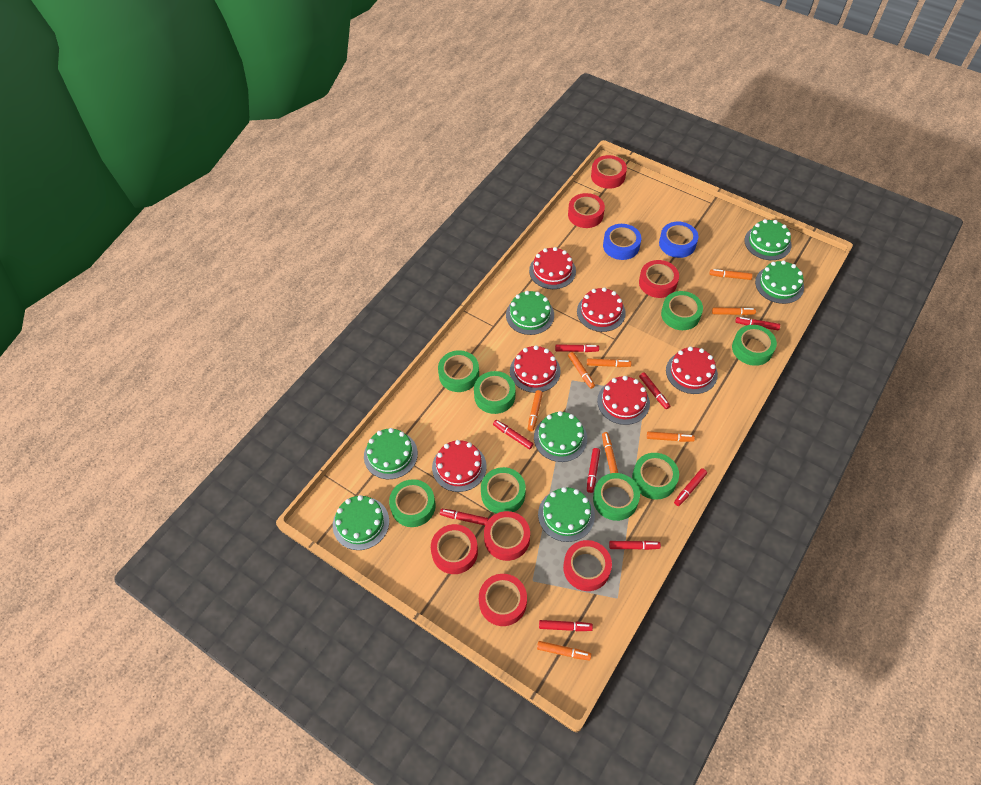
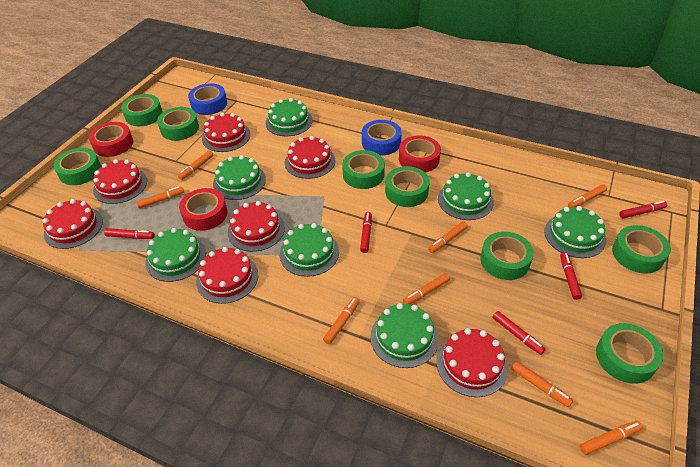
red cake: [432,440,487,492] [510,345,561,393] [529,247,576,289] [577,287,626,332] [597,376,650,425] [666,347,718,394] = 6 -> [42,199,103,249] [93,159,147,204] [196,247,258,304] [202,113,251,152] [227,201,285,252] [285,136,335,179] [436,328,508,397] = 7
red marker: [440,509,489,525] [493,420,533,449] [539,620,593,631] [555,344,599,352] [587,448,600,493] [609,541,661,550] [639,372,670,409] [674,468,707,506] [735,317,780,330] = 9 -> [104,228,155,239] [360,212,372,253] [493,311,546,355] [560,252,582,300] [620,201,667,218] = 5
red tape: [431,524,478,574] [479,574,527,626] [484,511,530,561] [563,540,612,591] [568,193,605,228] [591,155,627,189] [639,260,679,298] = 7 -> [89,122,133,157] [179,188,227,231] [399,135,441,172] = 3

